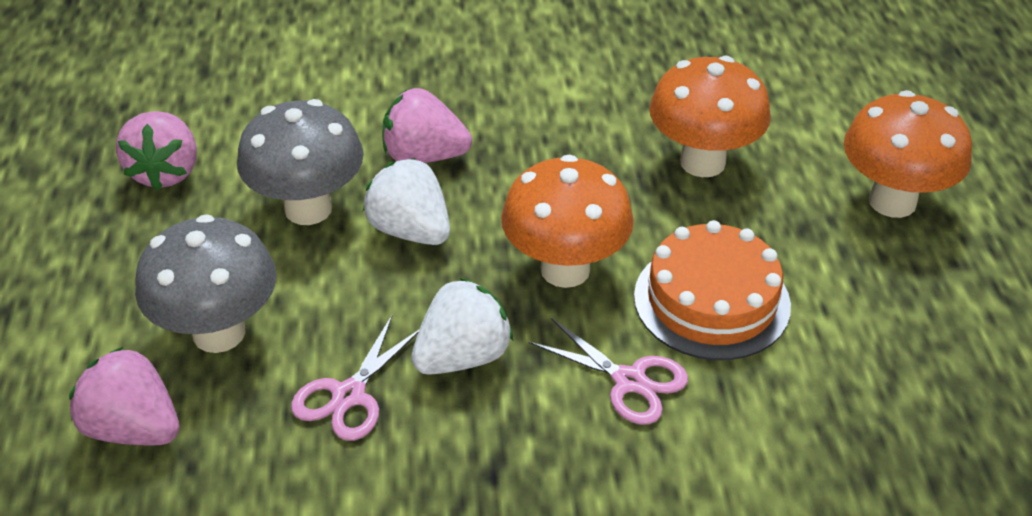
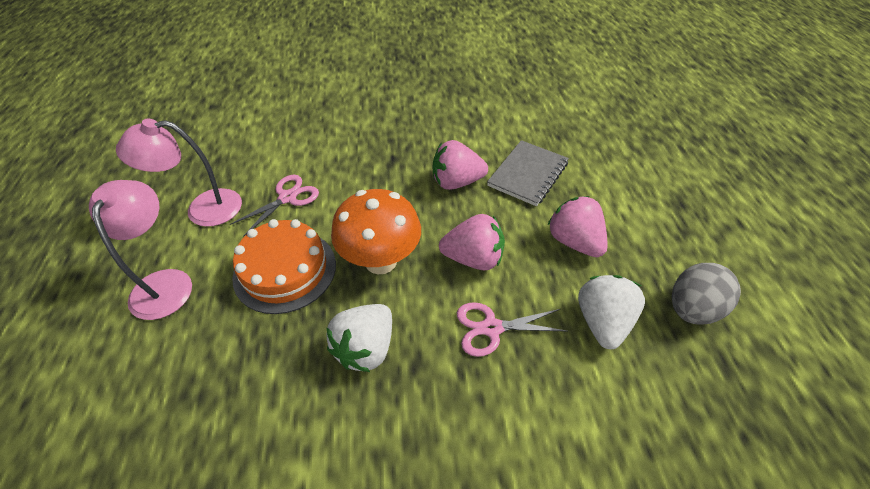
grey egg: none = 0 -> [672,263,741,325] = 1
grey mushroom: [135,214,276,353] [237,99,364,225] = 2 -> none = 0
grey notebook: none = 0 -> [487,140,569,206] = 1
orange mushroom: [501,155,634,288] [649,56,771,177] [844,90,972,218] = 3 -> [331,189,421,274] = 1
pink lamp: none = 0 -> [89,180,192,320] [116,119,242,227] = 2

